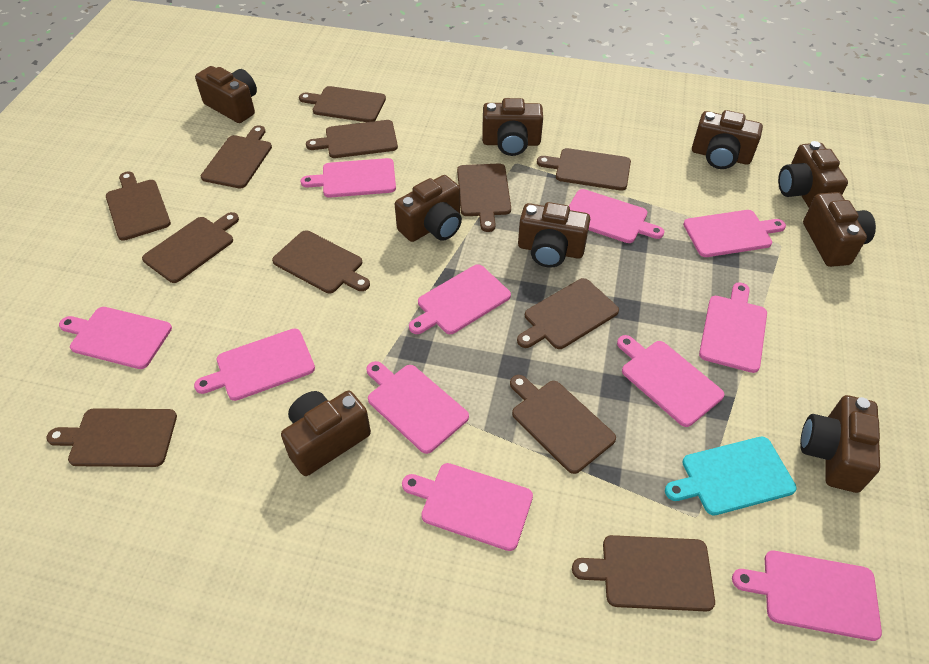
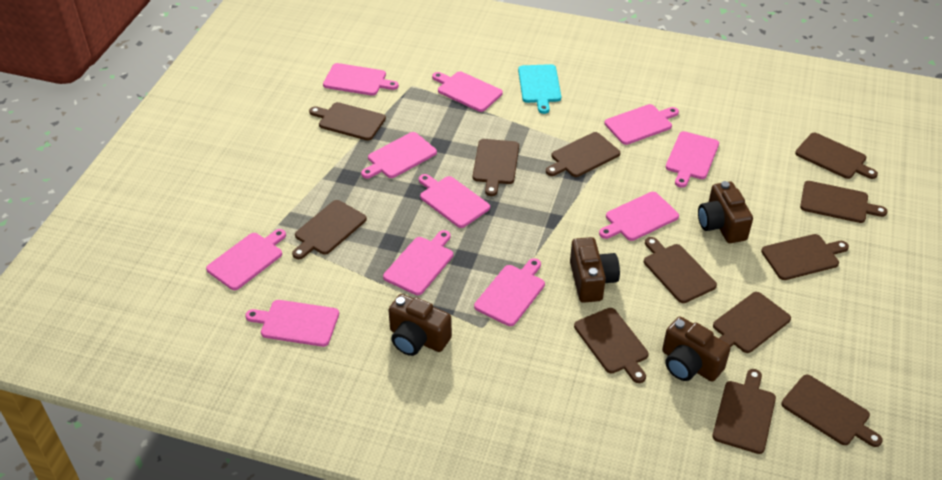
brown camera: [195,66,257,123] [281,391,371,476] [395,175,462,242] [482,98,543,156] [518,202,590,268] [692,110,763,169] [778,141,848,208] [800,395,880,493] [803,192,876,267] = 9 -> [388,294,452,356] [570,237,620,303] [662,317,731,382] [698,181,753,243] = 4

